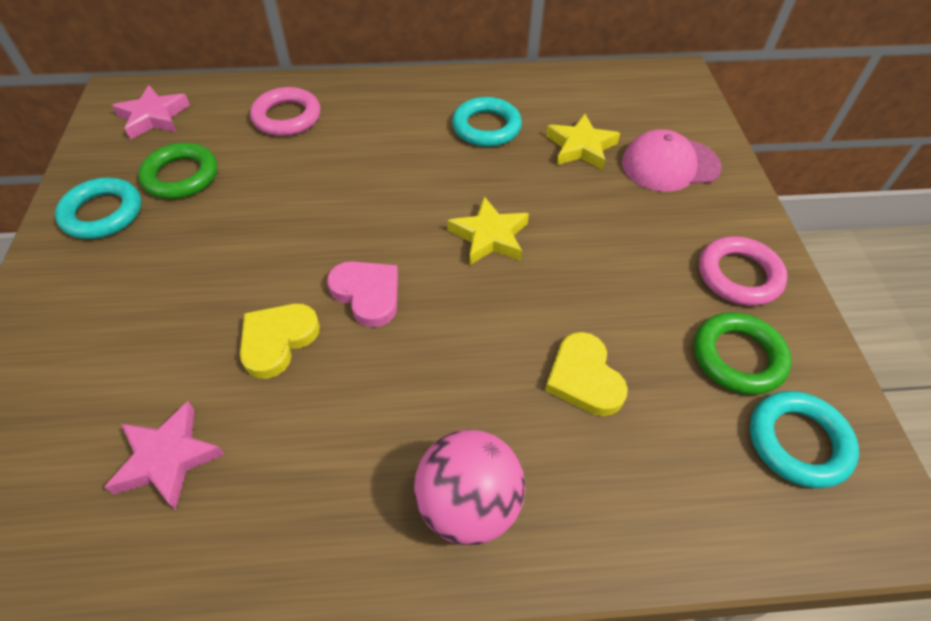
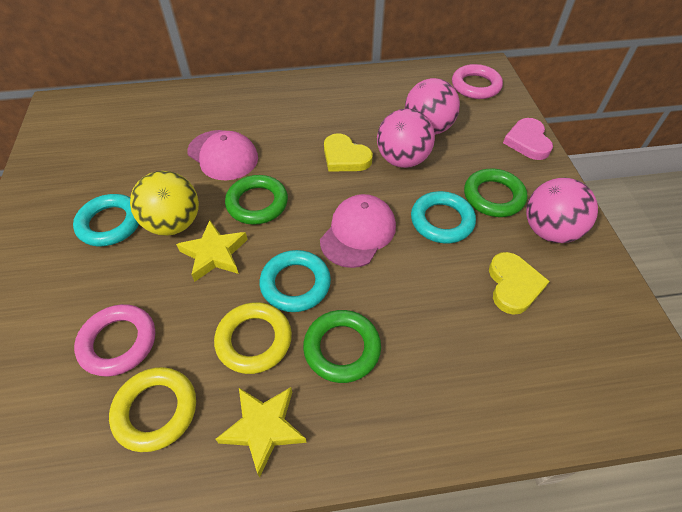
green ring: [138,143,218,199] [694,312,792,395] = 2 -> [225,175,288,225] [303,310,381,383] [464,169,527,217] = 3
pink ball: [414,430,526,545] = 1 -> [377,108,435,168] [405,78,460,135] [526,178,598,243] = 3
pink cap: [622,129,721,192] = 1 -> [187,130,258,180] [320,194,396,268] = 2
pink star: [104,402,225,510] [112,85,190,140] = 2 -> none = 0
yellow ball: none = 0 -> [130,171,199,236] = 1
yellow ring: none = 0 -> [109,367,196,452] [214,302,292,374] = 2

